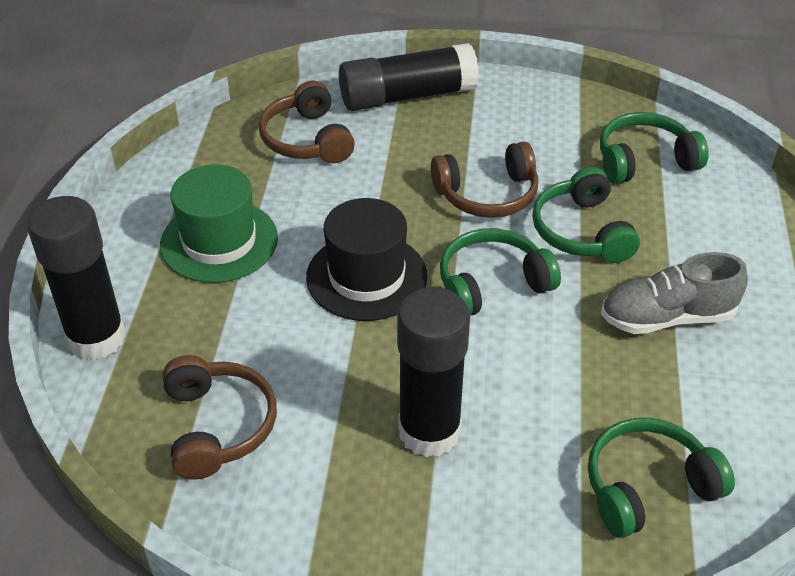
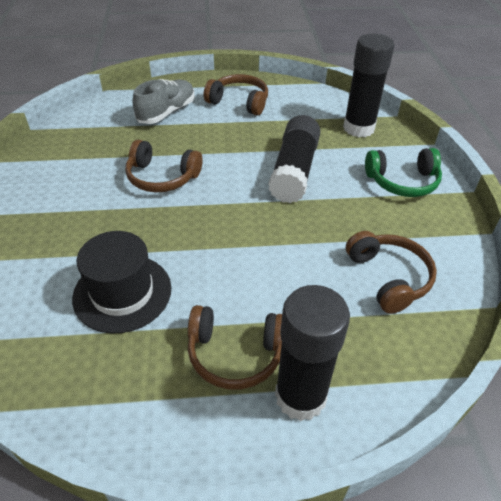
brown headphones: [163,355,277,480] [259,81,355,163] [431,142,538,218] = 3 -> [125,140,202,192] [188,305,282,390] [204,74,268,116] [346,231,437,314] = 4
green hat: [160,164,278,283] = 1 -> none = 0
green headphones: [440,228,561,315] [532,167,640,263] [588,418,735,538] [600,112,709,184] = 4 -> [365,148,442,197] = 1

